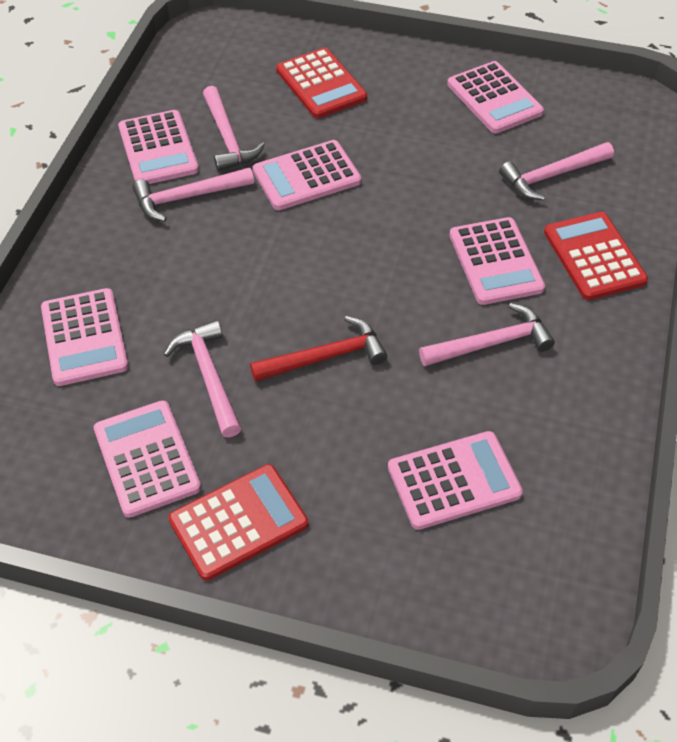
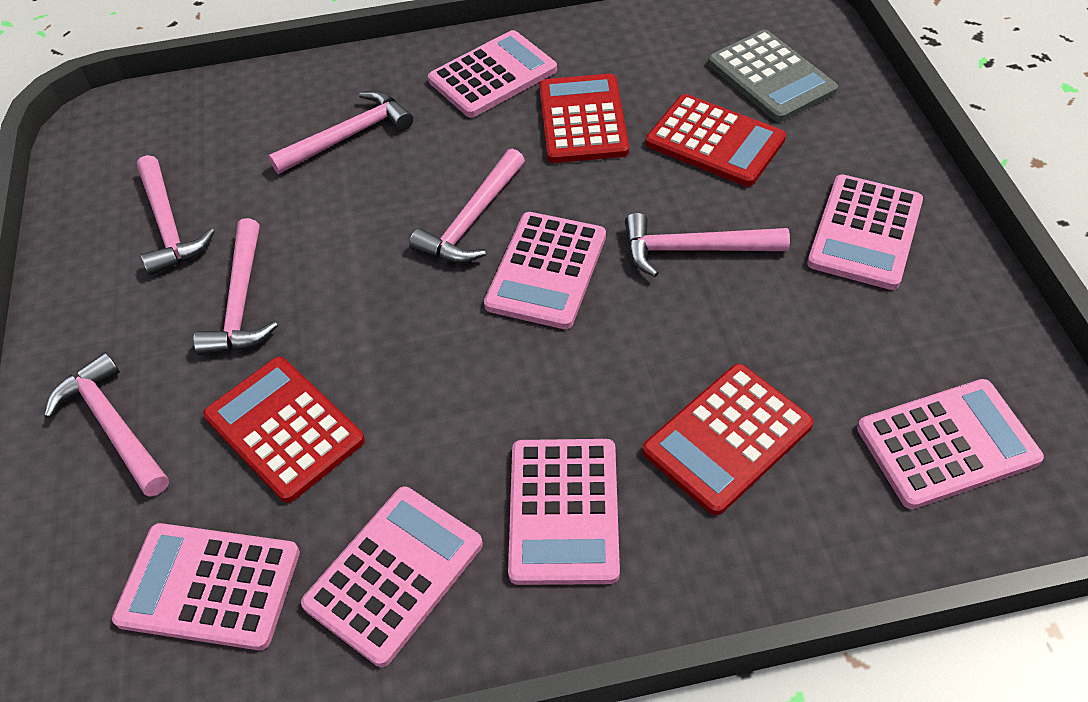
grey calculator: none = 0 -> [708,30,838,122] = 1
pink hammer: [132,167,254,221] [164,320,241,438] [203,86,265,171] [419,303,555,366] [499,142,614,200] = 5 -> [44,352,169,497] [137,155,215,276] [193,218,278,355] [268,91,413,174] [409,149,525,263] [625,213,790,277] = 6
red calculator: [169,464,308,581] [276,48,367,119] [544,212,648,300] = 3 -> [203,357,365,503] [539,74,629,163] [642,364,814,516] [646,94,786,187] = 4
red hammer: [250,316,388,382] = 1 -> none = 0

